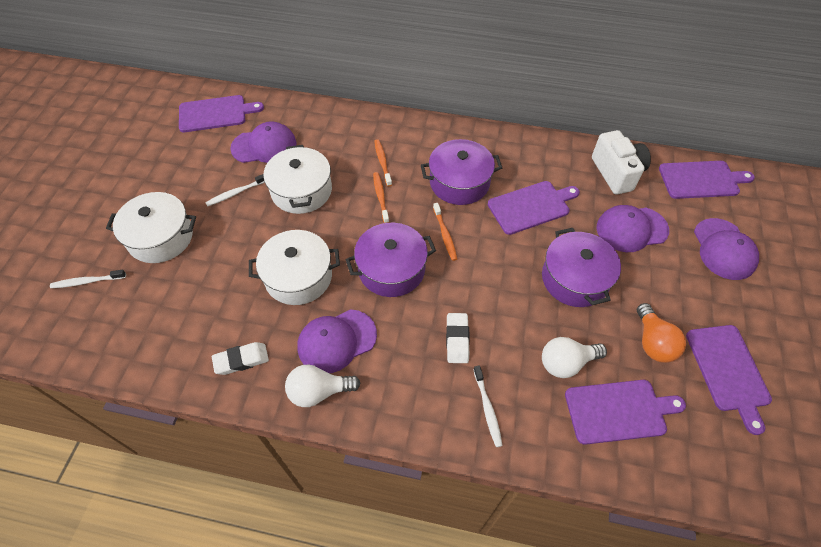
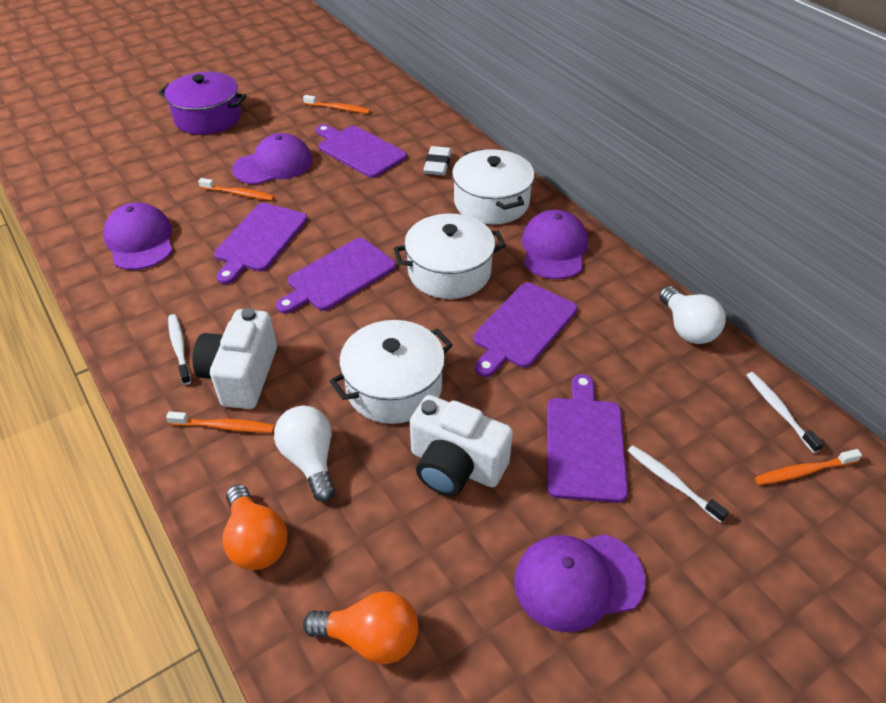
orange light bulb: [637,303,686,363] = 1 -> [223,484,287,570] [303,591,419,664] = 2
orange toothbrush: [373,172,389,223] [374,139,392,187] [433,203,457,261] = 3 -> [166,411,275,433] [198,178,275,201] [303,95,370,114] [755,449,862,485] = 4
purple pot: [345,223,436,297] [421,139,502,205] [542,228,621,307] = 3 -> [159,72,246,135] = 1
white camera: [592,130,651,195] = 1 -> [192,308,277,409] [410,395,513,496] = 2
white eraser: [212,342,269,375] [446,313,470,363] = 2 -> [423,146,452,175] = 1

